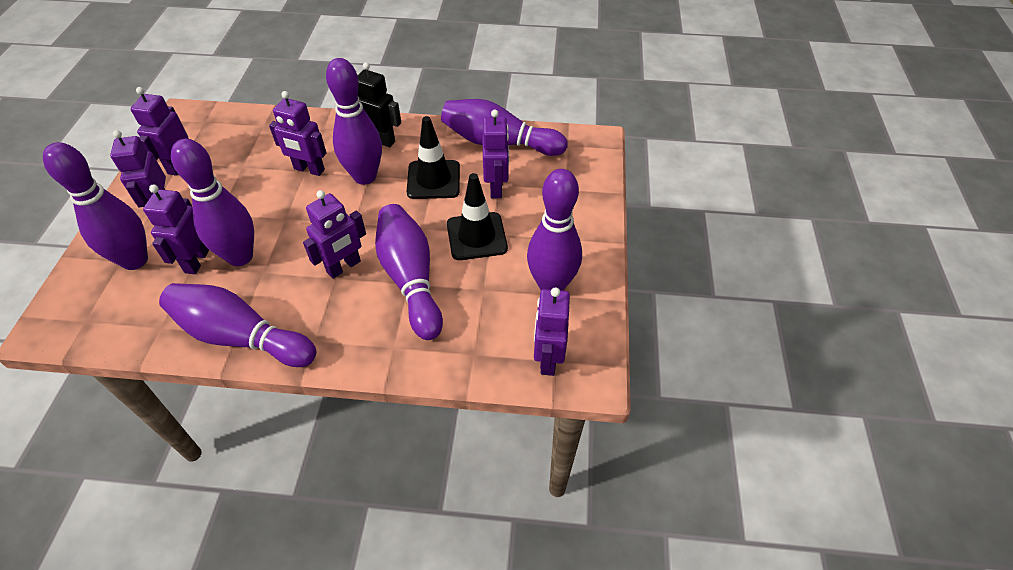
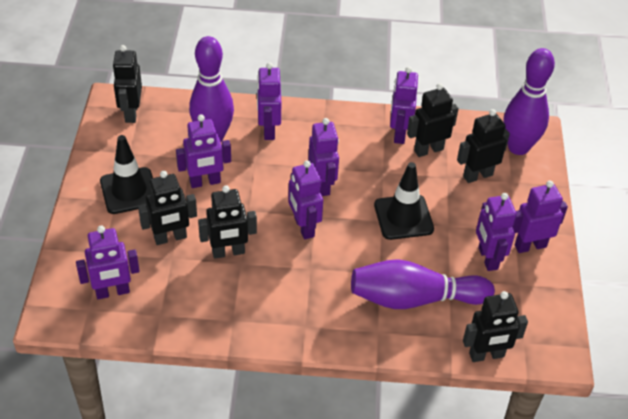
black robot: [358,62,401,147] = 1 -> [112,45,142,123] [138,171,197,245] [198,185,257,259] [407,83,459,157] [457,109,510,183] [463,291,528,362] = 6
purple bowling pin: [43,142,148,270] [159,283,317,367] [171,139,254,266] [326,58,382,185] [375,204,443,340] [441,99,568,156] [527,169,582,291] = 7 -> [189,36,234,142] [351,259,495,309] [503,48,555,155] = 3
purple robot: [110,130,166,208] [131,87,188,176] [143,185,209,274] [269,91,326,176] [303,190,366,279] [483,110,509,198] [534,287,570,376] = 7 -> [76,225,140,299] [176,114,231,188] [257,62,281,140] [288,160,323,239] [309,118,339,196] [390,67,418,144] [476,193,516,271] [513,181,568,253] = 8

